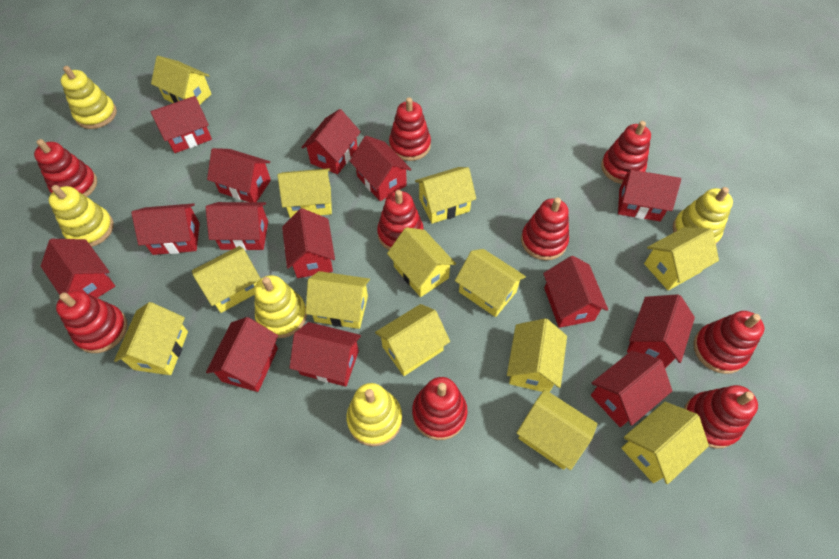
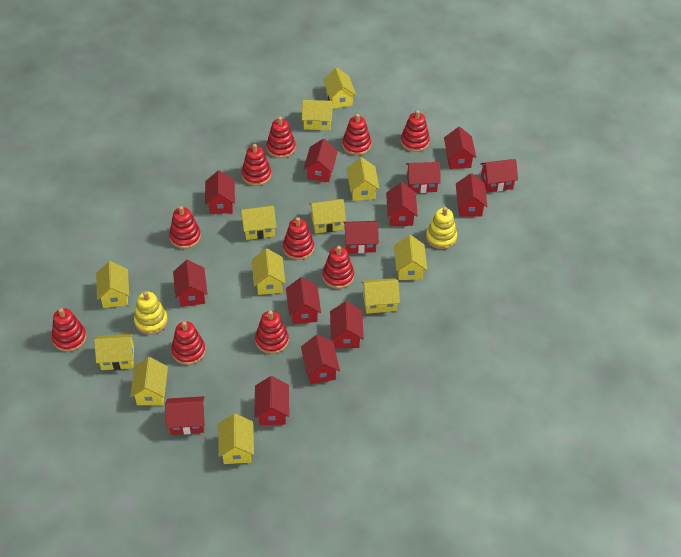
red stacking toy: [34,139,97,197] [56,290,127,353] [377,190,424,250] [389,97,431,161] [412,377,468,440] [521,197,569,260] [601,121,651,184] [684,385,758,449] [693,311,764,374] = 9 -> [52,308,86,352] [169,206,201,249] [171,321,206,365] [242,144,271,186] [255,310,289,354] [267,117,296,158] [283,217,314,260] [322,246,354,289] [342,114,371,155] [401,110,430,152] = 10
yellow house: [114,302,188,375] [151,56,211,105] [192,246,261,313] [278,168,332,218] [306,271,370,329] [375,304,450,376] [387,227,456,297] [415,167,476,224] [455,249,526,317] [507,318,567,392] [517,389,597,470] [621,402,709,484] [644,227,719,290] = 13 -> [94,334,134,370] [96,261,129,308] [130,357,168,405] [218,413,254,464] [240,205,277,240] [252,249,285,295] [302,100,333,130] [309,199,346,233] [323,67,356,109] [347,157,379,201] [361,278,400,314] [394,235,427,280] = 12
yellow stacking toy: [49,185,114,247] [60,66,117,129] [254,275,307,338] [346,383,402,446] [673,187,733,244] = 5 -> [134,291,168,335] [426,207,457,249] = 2

